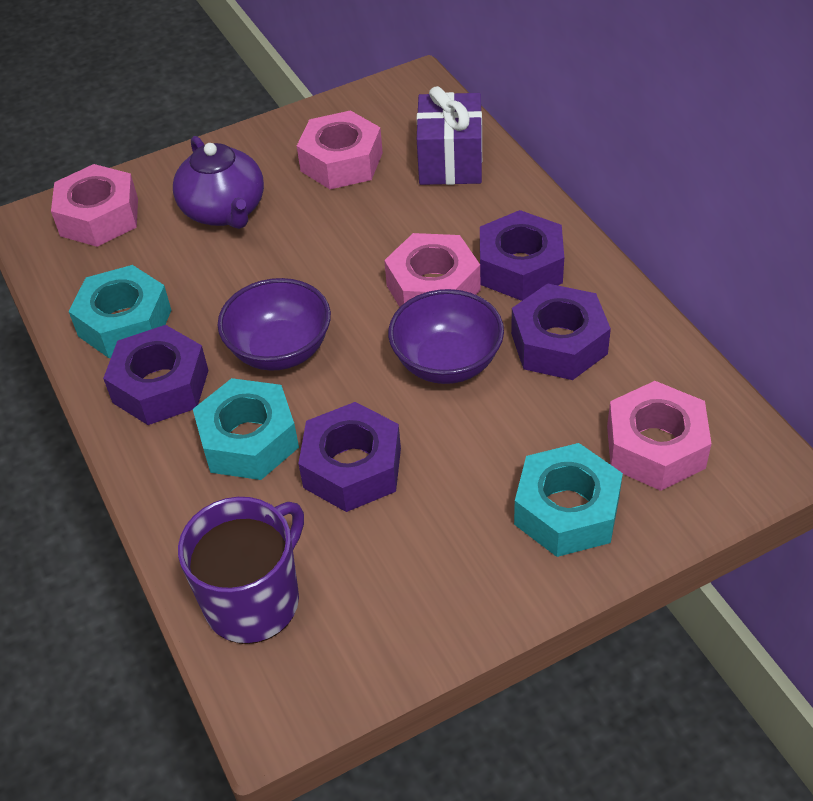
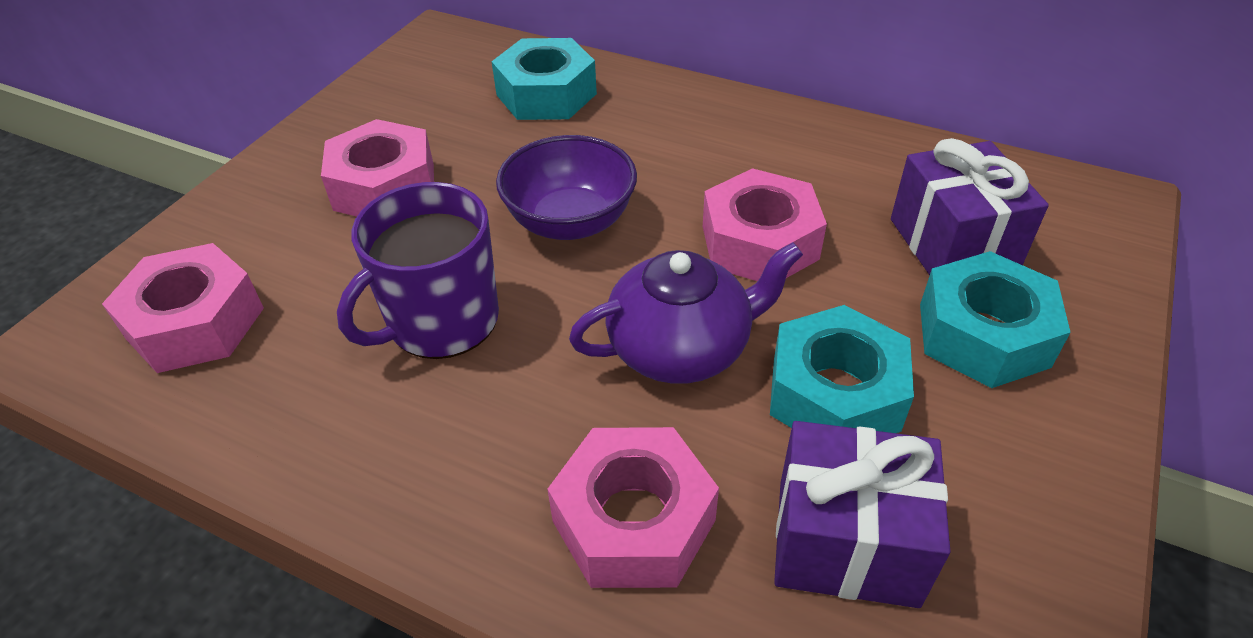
purple bowl: [217,278,331,371] [388,289,504,384] = 2 -> [496,135,637,240] = 1
purple gift: [417,86,482,185] = 1 -> [774,421,951,608] [891,138,1049,275] = 2
purple nut: [103,325,209,425] [298,402,401,512] [480,210,564,301] [511,283,611,380] = 4 -> none = 0

